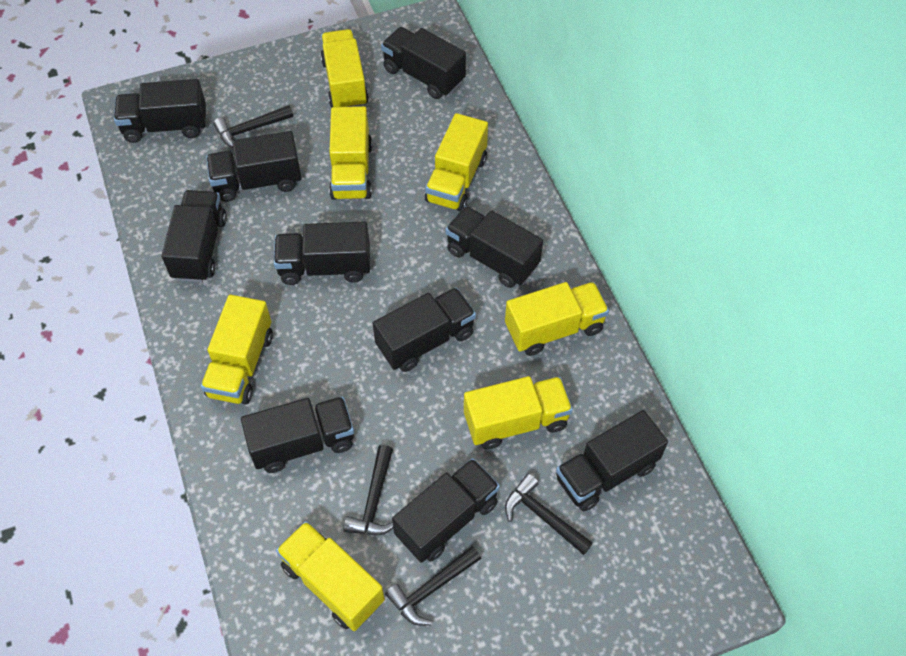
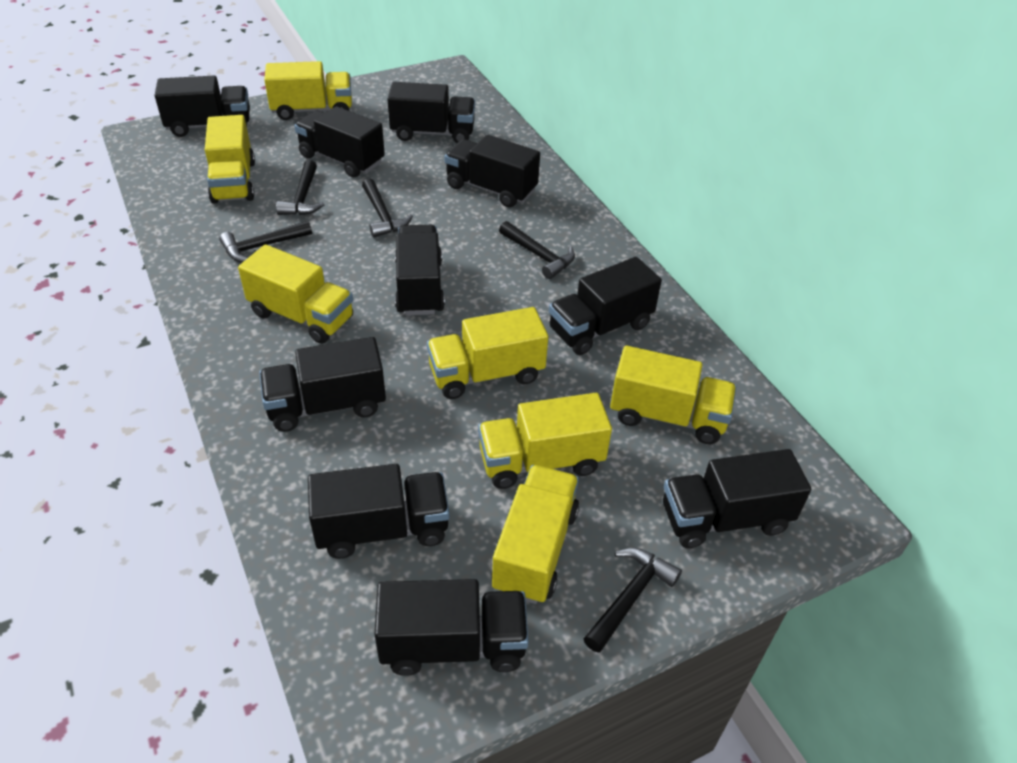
black hammer: [213,105,293,148] [343,445,393,535] [385,546,481,626] [505,474,593,555] = 4 -> [219,221,312,263] [276,160,325,215] [362,178,413,237] [499,221,575,279] [583,548,682,653] = 5

